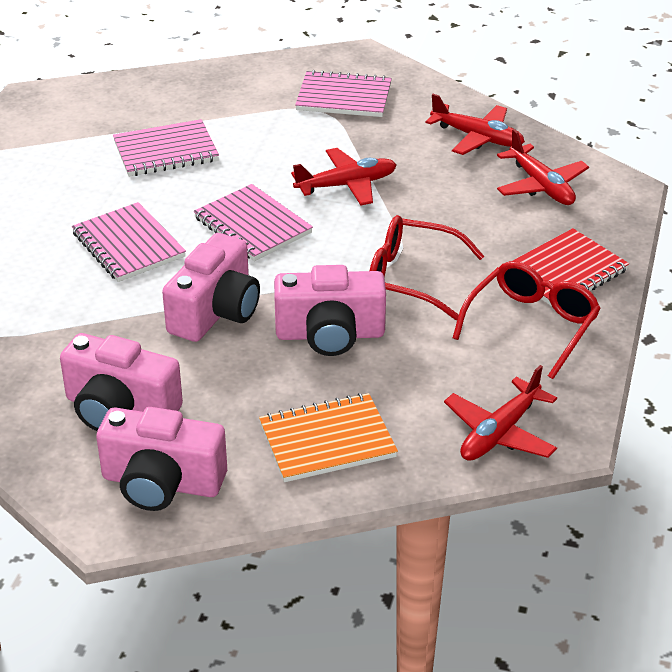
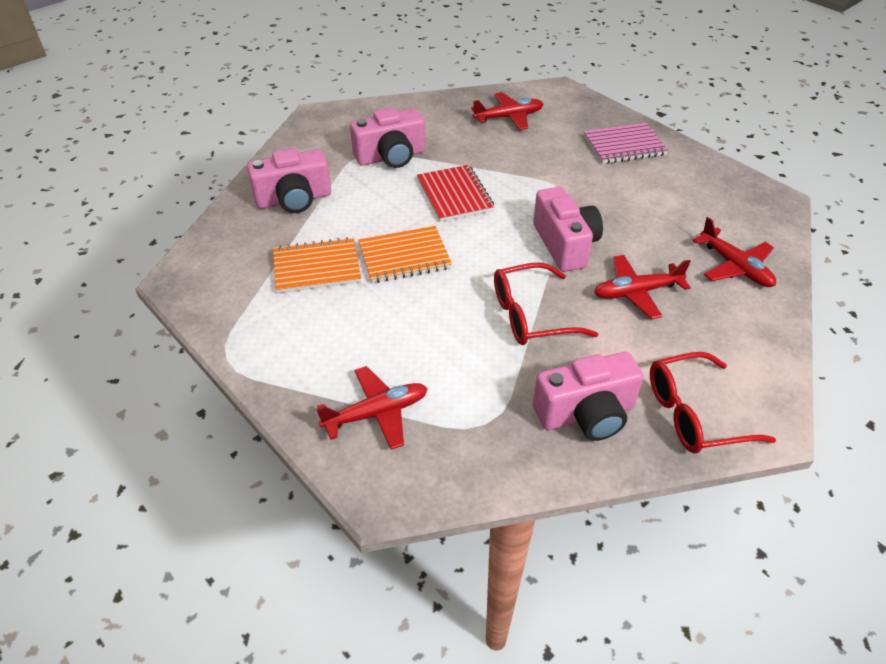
orange notebook: [259,393,398,482] = 1 -> [273,237,361,293] [358,226,452,283] = 2
pink notebook: [72,202,186,282] [113,119,219,176] [194,184,313,261] [295,70,392,117] = 4 -> [584,123,668,164] = 1

